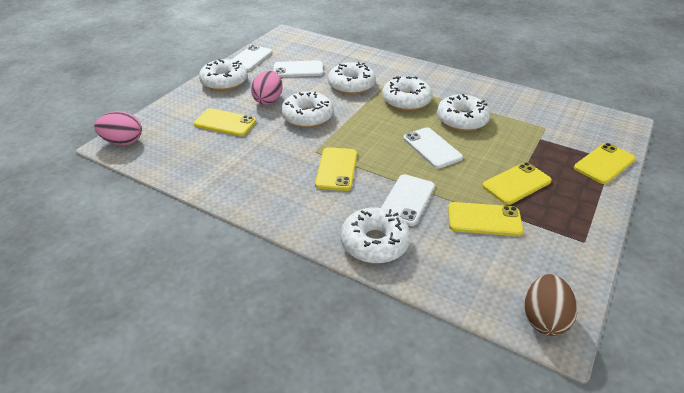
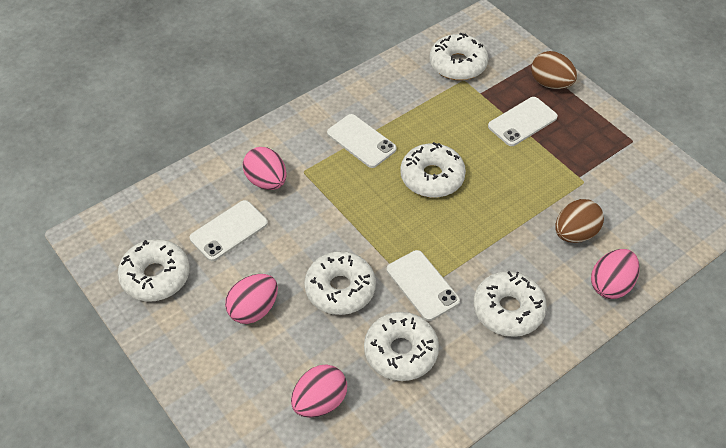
brown egg: [525,274,577,336] = 1 -> [531,51,577,89] [555,199,604,243] = 2
pink egg: [94,111,142,145] [251,71,283,105] = 2 -> [225,274,278,324] [243,147,287,190] [291,364,347,418] [591,249,639,299] = 4
yellow phone: [194,108,256,136] [315,147,357,191] [448,202,523,236] [482,162,552,205] [574,143,636,184] = 5 -> none = 0

